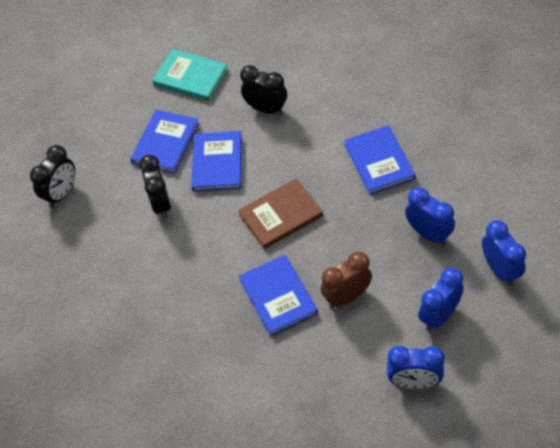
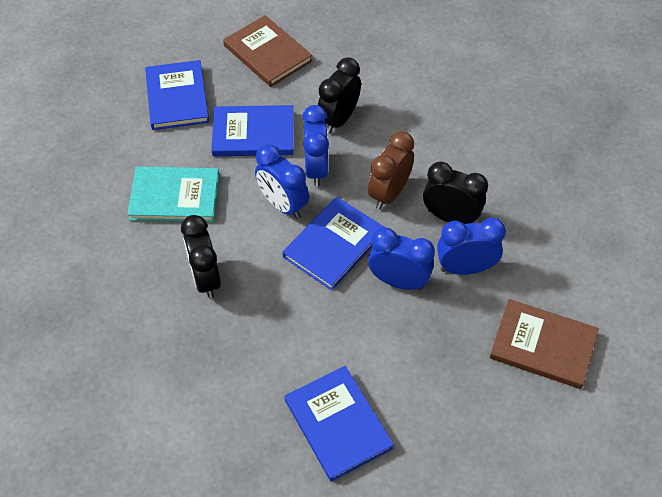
brown book: [238,178,323,249] = 1 -> [223,15,312,87] [489,299,599,389] = 2

